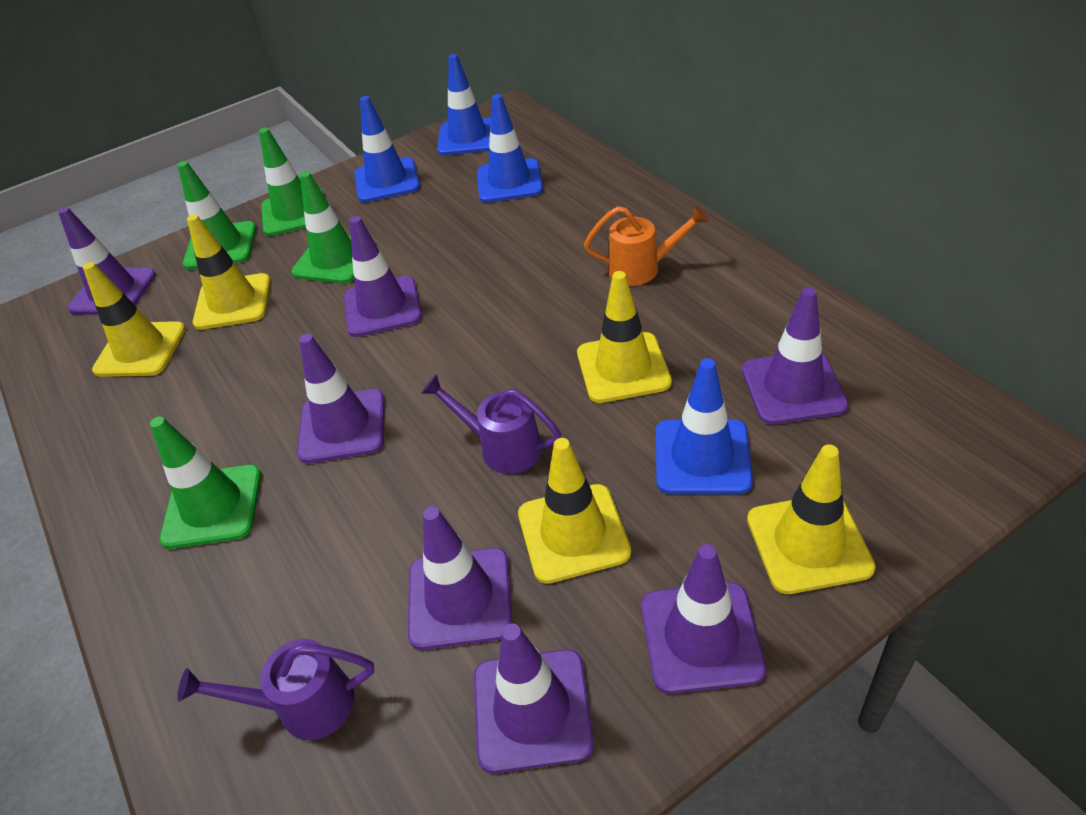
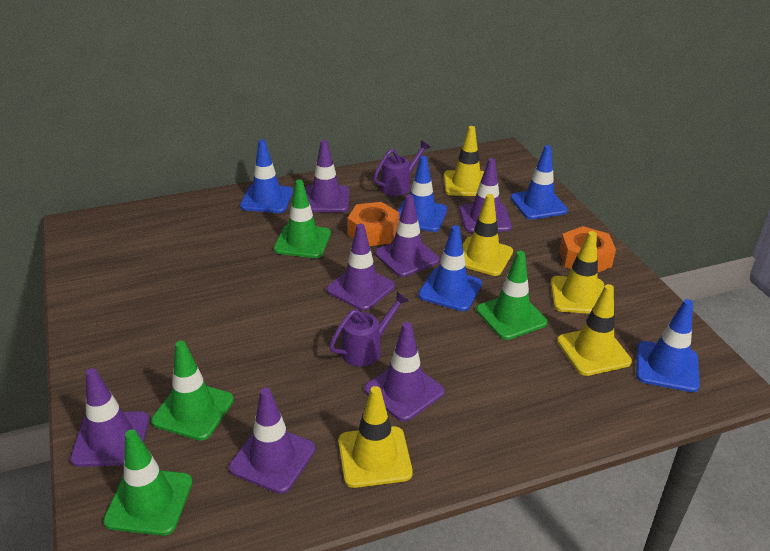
blue traffic cone: [354,96,420,202] [437,54,491,155] [477,94,543,203] [656,358,753,494] = 4 -> [240,140,293,213] [398,156,447,232] [418,225,482,311] [511,145,568,219] [636,299,700,392] = 5
orange nut: none = 0 -> [347,202,399,246] [559,226,616,273] = 2
orange watering can: [584,205,708,286] = 1 -> none = 0

